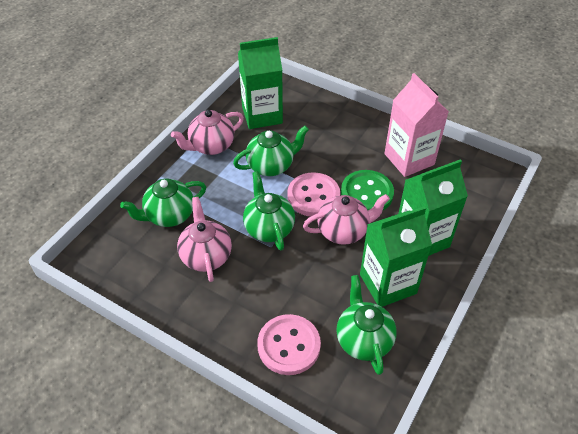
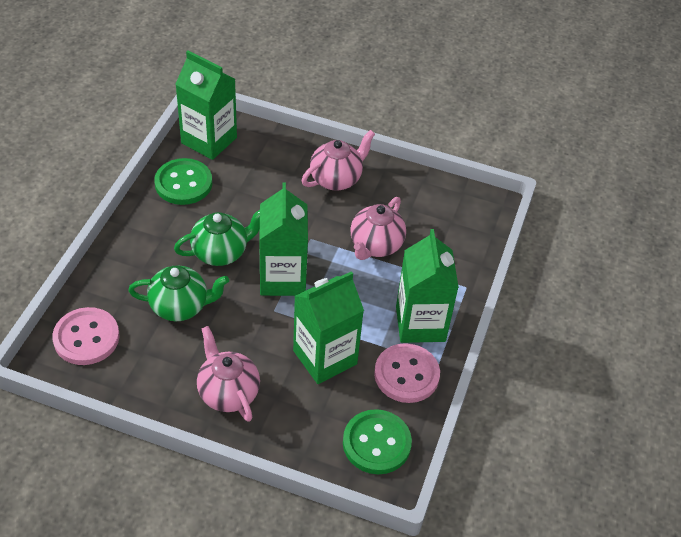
green button: [341,170,394,210] = 1 -> [154,158,212,205] [343,409,412,474] = 2
green carton: [238,37,283,129] [360,206,432,307] [398,160,468,256] = 3 -> [175,51,237,160] [259,182,308,296] [293,271,364,384] [396,229,459,343] = 4
green teapot: [120,179,206,227] [233,126,309,176] [243,171,295,250] [336,275,397,375] = 4 -> [128,265,229,321] [174,210,260,266] = 2
pink carton: [384,73,449,177] = 1 -> none = 0

